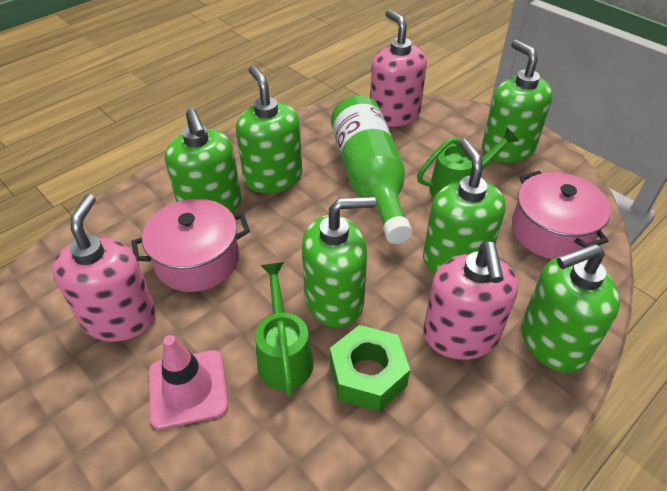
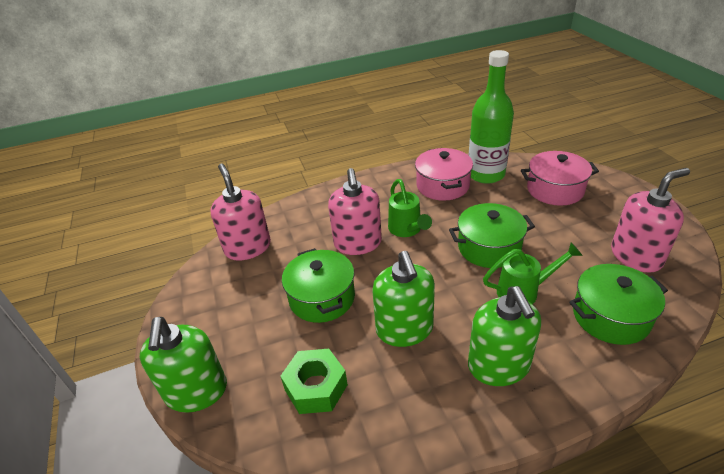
green pot: none = 0 -> [282,248,355,323] [449,203,535,268] [569,264,668,345] = 3
green soap dispenser: [165,108,241,213] [236,66,302,193] [302,196,376,328] [423,139,506,274] [482,40,553,163] [521,244,620,373] = 6 -> [140,317,227,413] [372,251,435,347] [468,286,541,386] = 3
pink traffic cone: [149,335,228,430] = 1 -> none = 0

